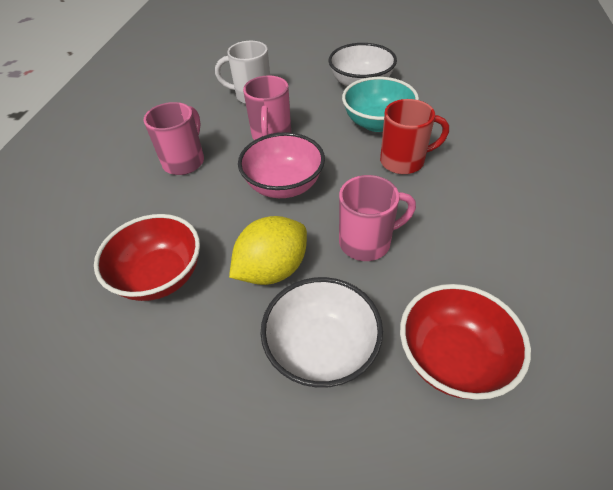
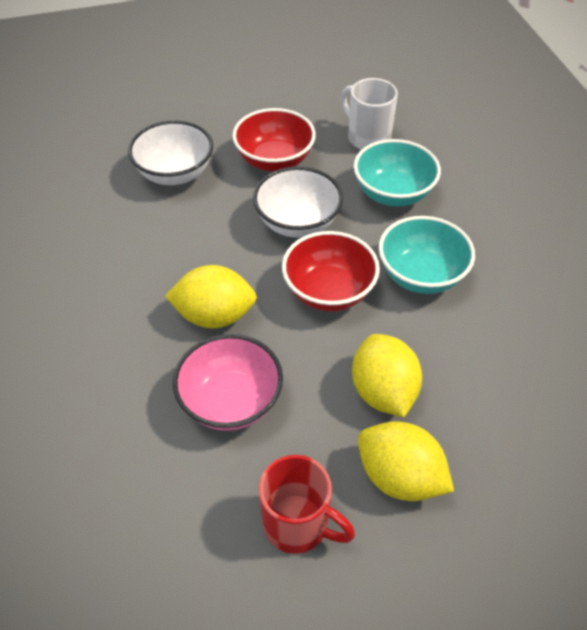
pink mug: [144,102,204,175] [243,75,291,140] [339,175,416,261] = 3 -> none = 0
turquoise bowl: [342,77,419,132] = 1 -> [354,139,441,206] [379,216,475,294] = 2
yellow lemon: [229,216,307,285] = 1 -> [165,265,257,329] [352,334,422,417] [358,421,454,501] = 3

